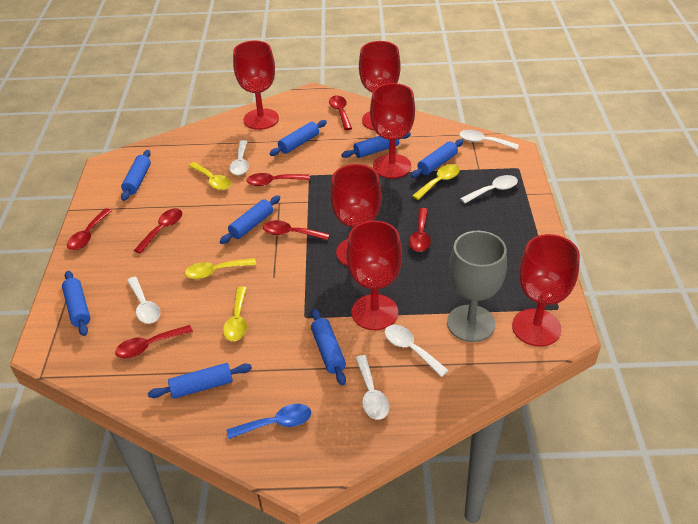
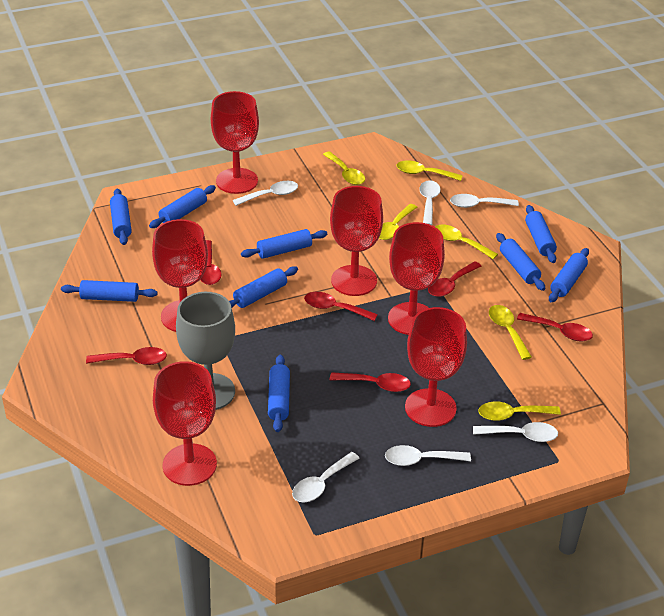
blue rolling pin: [62,271,90,336] [121,150,151,201] [148,363,252,399] [220,195,280,244] [269,120,327,156] [311,309,346,385] [341,132,411,158] [411,139,464,178] = 8 -> [61,280,158,302] [110,189,132,245] [149,185,216,228] [229,266,298,308] [241,229,327,259] [268,355,290,432] [496,233,545,291] [525,205,557,263] [549,248,589,302] = 9
blue spoon: [227,404,311,439] = 1 -> none = 0
red spoon: [67,208,112,250] [115,325,193,358] [134,208,182,254] [246,173,310,186] [263,220,330,240] [329,96,352,130] [409,208,431,252] = 7 -> [86,347,167,365] [200,240,222,285] [304,292,378,321] [330,372,411,392] [428,261,481,297] [517,313,593,342] = 6
yellow spoon: [185,258,256,279] [189,162,231,190] [223,287,247,341] [412,164,460,200] = 4 -> [323,151,365,185] [379,204,417,240] [397,160,463,181] [435,225,498,259] [479,401,561,421] [489,305,532,360] = 6

